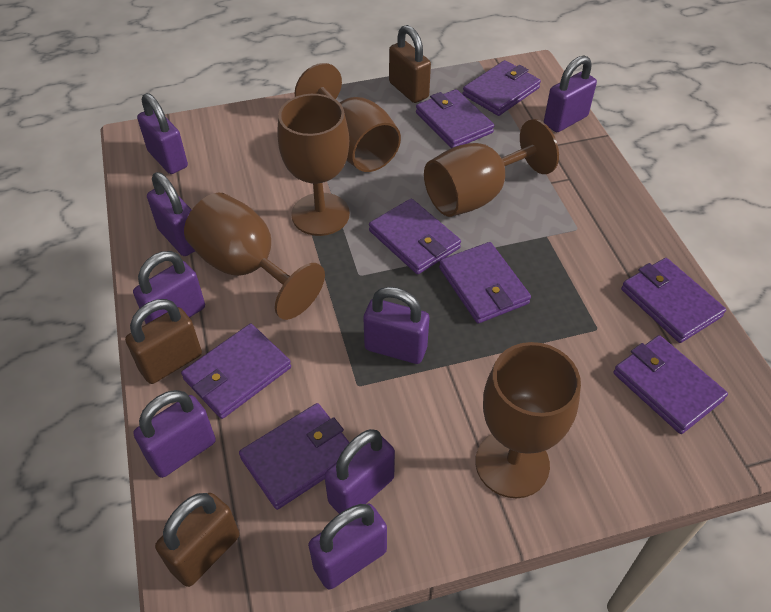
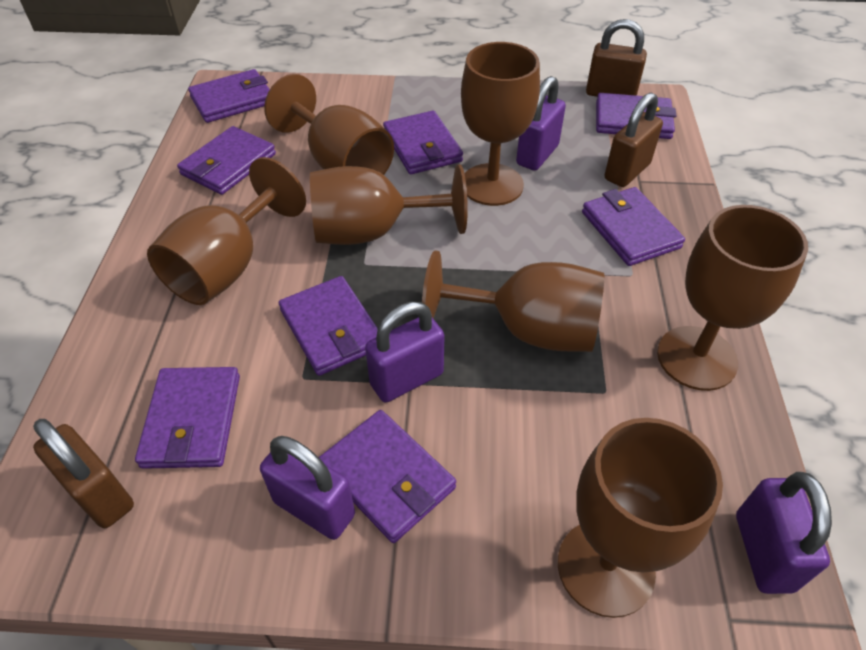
brown goblet: [184,193,325,320] [277,94,350,236] [294,63,401,172] [424,119,559,217] [475,342,581,498] = 5 -> [147,157,306,305] [264,74,394,175] [310,164,468,245] [422,251,604,352] [461,42,540,206] [558,418,723,618] [657,205,808,391] = 7
purple padlock: [133,251,205,324] [133,390,216,478] [137,93,188,174] [147,172,195,256] [308,504,387,589] [324,429,395,514] [363,287,429,364] [544,55,597,132] = 8 -> [260,436,355,540] [365,302,444,402] [516,76,566,171] [736,472,832,594] = 4

